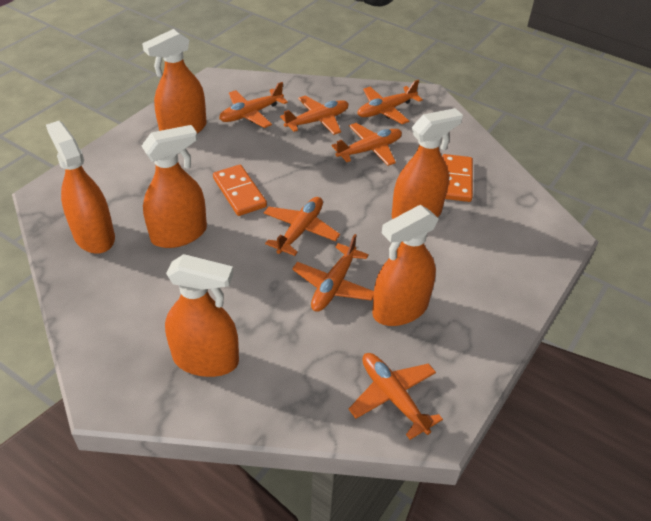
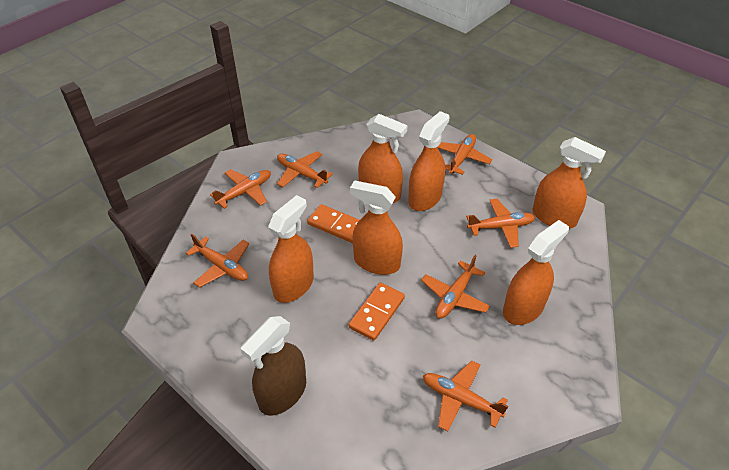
brown spray bottle: none = 0 -> [240,316,306,416] = 1

